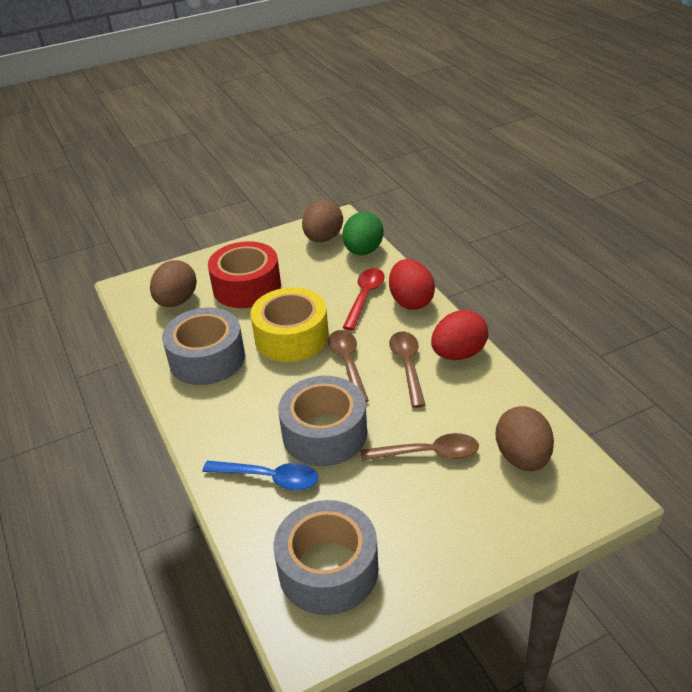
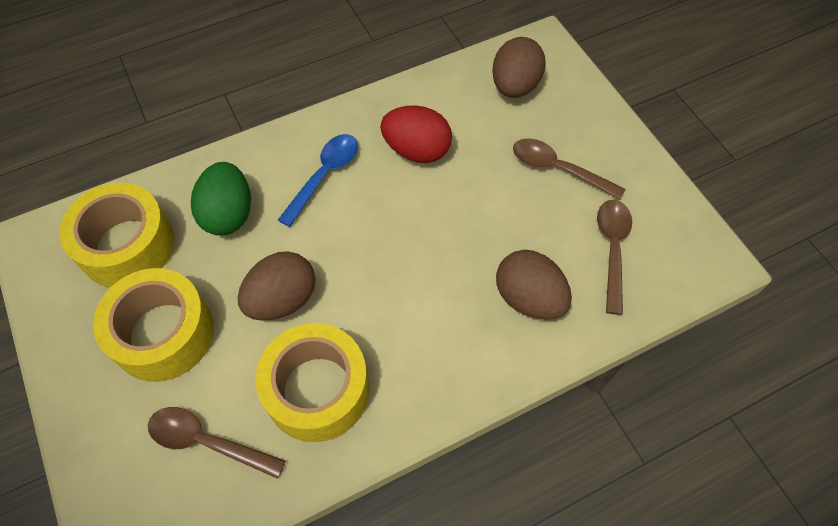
grey tape: [162,308,245,385] [274,500,378,615] [278,376,367,466] = 3 -> none = 0
red egg: [389,259,435,310] [431,310,488,360] = 2 -> [380,105,452,163] = 1
red spoon: [343,268,385,330] = 1 -> none = 0
red tape: [208,241,281,308] = 1 -> none = 0
yellow tape: [250,287,329,362] = 1 -> [59,183,175,287] [93,268,214,382] [255,323,369,442] = 3

